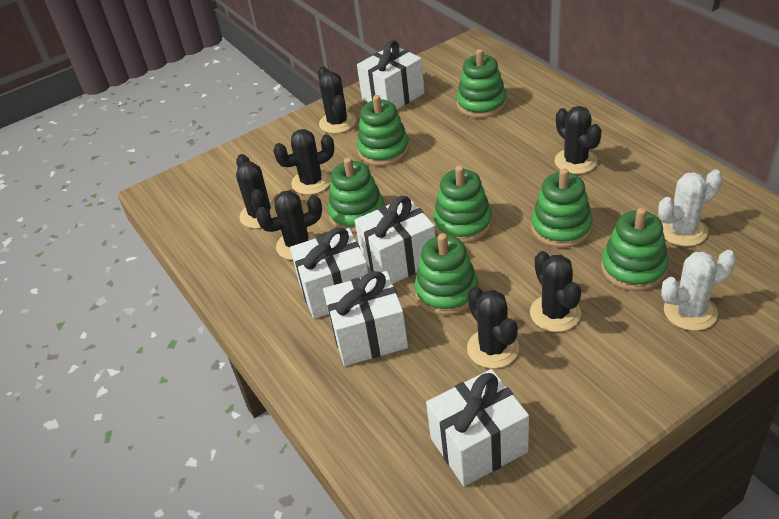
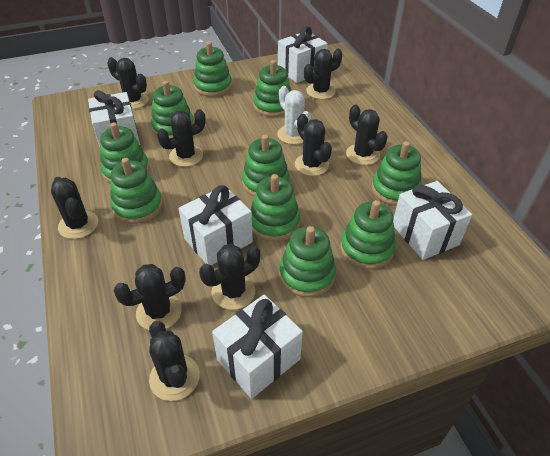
black cactus: [236,154,277,229] [256,190,322,260] [273,129,335,195] [318,66,356,134] [467,286,519,369] [530,251,581,332] [555,106,602,174] = 7 -> [51,177,98,239] [107,57,149,109] [114,264,186,330] [149,321,200,401] [157,109,206,167] [199,244,260,310] [295,114,332,176] [304,49,342,99] [346,104,388,165] = 9
green stacking toy: [328,157,384,233] [357,95,410,166] [414,233,478,315] [433,165,492,243] [456,49,507,118] [531,168,593,248] [601,208,669,291] = 7 -> [100,123,149,183] [110,158,163,224] [151,81,194,139] [193,42,232,97] [242,135,289,196] [250,174,300,242] [253,60,291,117] [279,226,336,297] [340,200,396,270] [372,141,422,206] = 10
white cactus: [658,169,723,247] [661,250,736,331] = 2 -> [277,86,311,145] = 1

